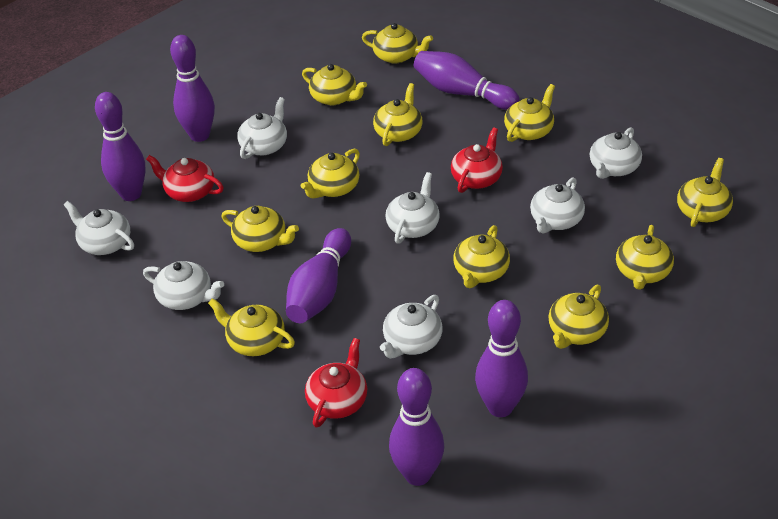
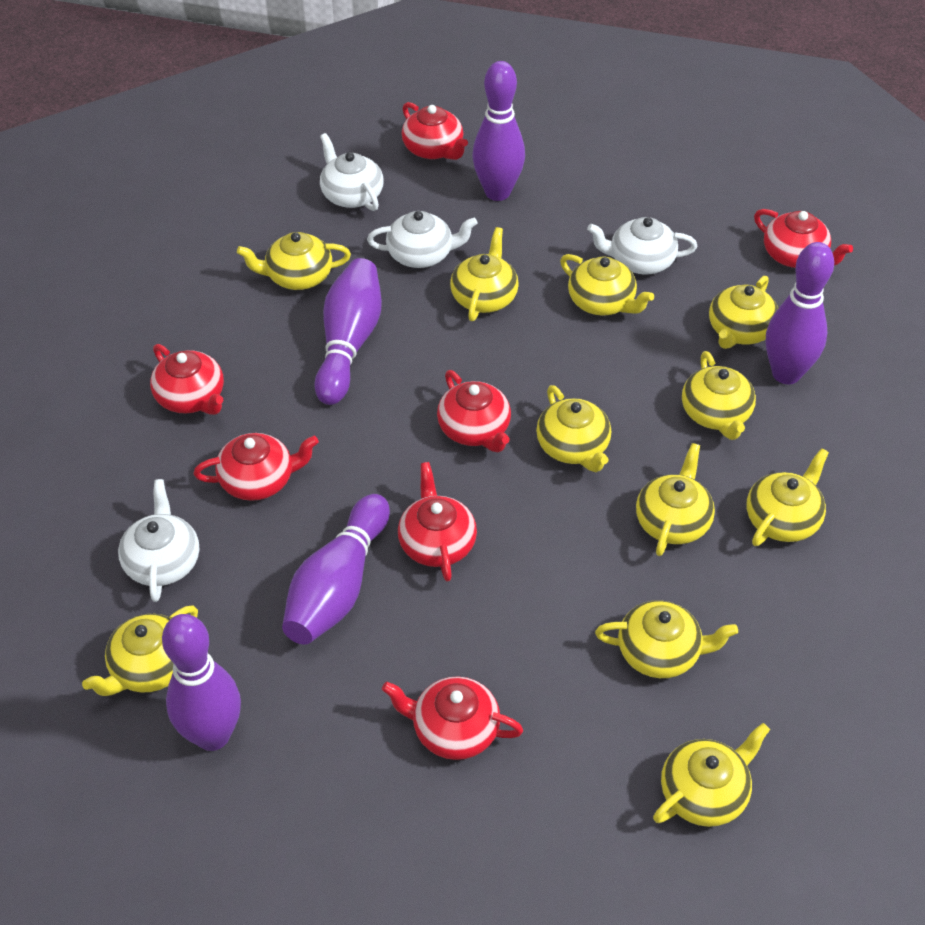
purple bowling pin: [95,92,146,201] [170,35,215,142] [286,228,351,323] [389,368,444,486] [414,51,520,110] [475,300,528,417] = 6 -> [162,614,241,751] [282,494,390,645] [314,258,382,405] [472,61,525,201] [766,242,834,384] = 5
red teapot: [146,155,224,202] [305,338,367,428] [451,127,503,193] = 3 -> [150,344,224,415] [194,433,319,501] [382,676,523,760] [398,462,477,582] [402,102,468,160] [437,370,511,453] [754,209,853,268] = 7
white teapot: [64,201,134,255] [143,261,224,310] [237,97,287,159] [380,295,443,359] [385,172,440,244] [530,177,585,234] [590,127,642,179] = 7 -> [118,479,199,602] [320,133,384,211] [367,211,478,268] [587,217,697,275] = 4

